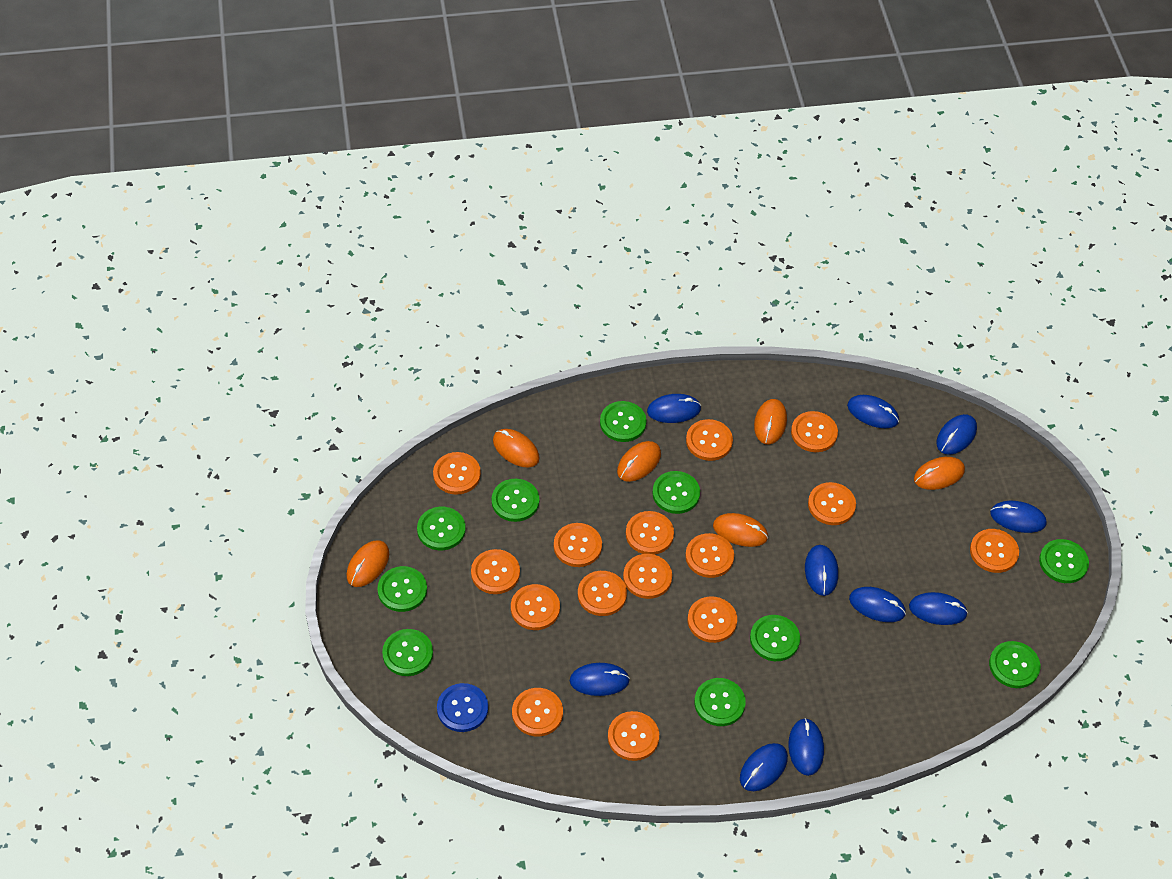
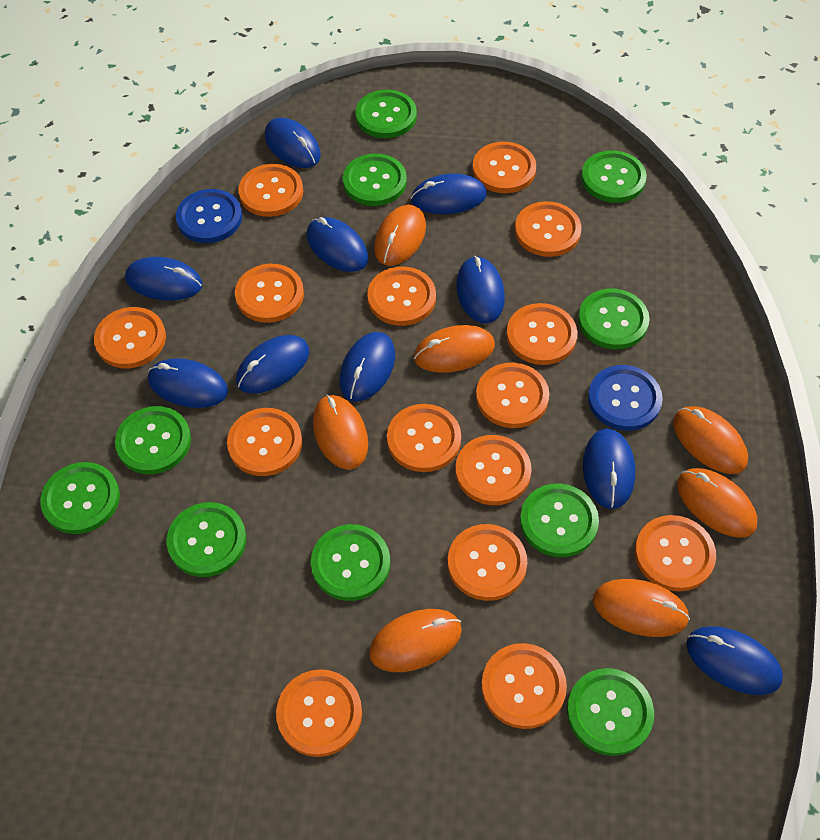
blue button: [437,683,488,732] = 1 -> [176,189,242,243] [588,365,663,431] = 2
orange mouse: [347,540,389,587] [493,429,539,468] [617,441,661,482] [713,513,768,547] [754,399,787,444] [914,457,965,490] = 6 -> [313,395,368,470] [369,609,462,672] [374,205,426,266] [414,325,495,373] [593,579,690,637] [673,406,748,474] [677,468,757,538] = 7

